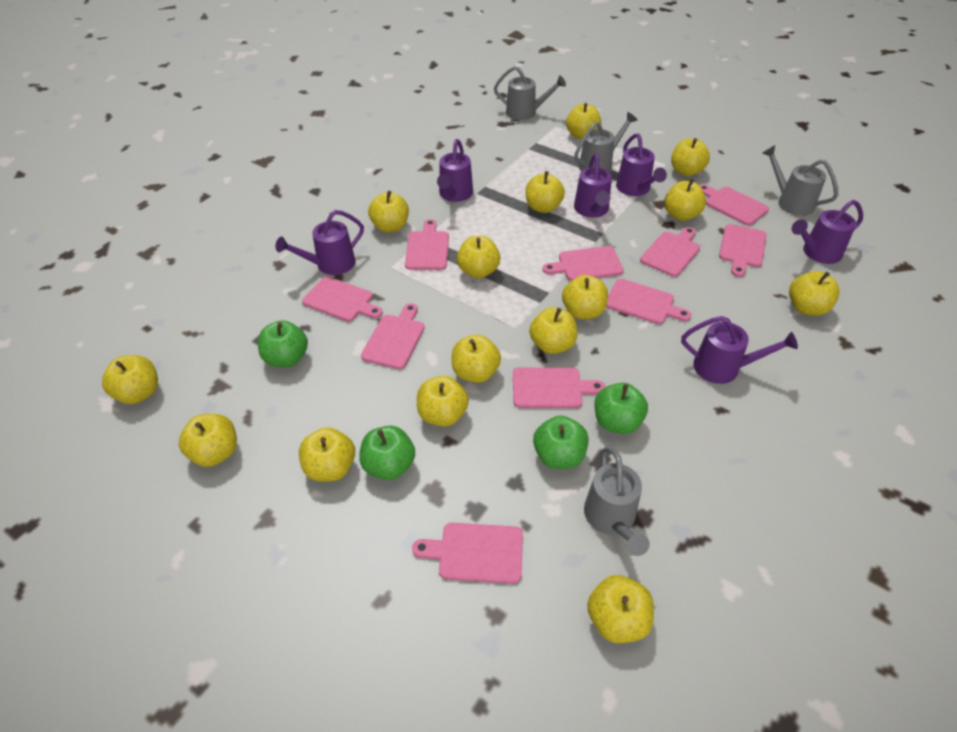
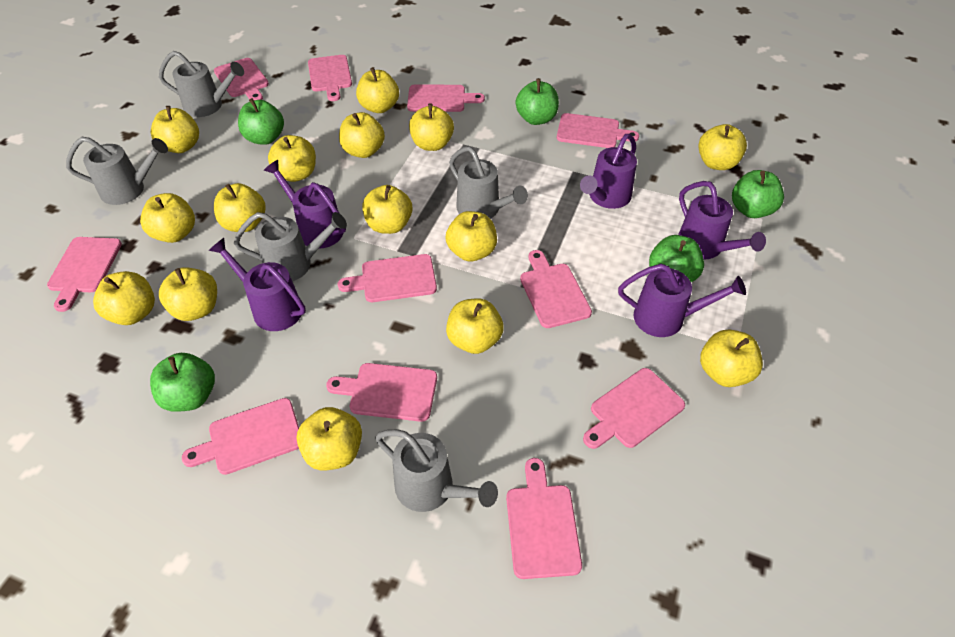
green apple: [258,320,308,367] [359,426,415,480] [533,415,589,469] [594,382,648,434] = 4 -> [150,353,215,412] [238,98,284,145] [516,78,559,125] [649,235,704,282] [732,170,784,218] = 5
grey watering can: [494,66,566,120] [574,112,637,172] [584,447,650,556] [763,145,838,216] = 4 -> [66,137,168,205] [159,51,244,117] [234,212,347,281] [375,429,498,512] [449,147,528,219] = 5
pink cutting board: [302,277,383,322] [361,303,425,369] [405,219,449,270] [412,523,523,584] [513,367,605,408] [543,246,624,281] [606,279,691,324] [640,227,700,277] [699,184,769,226] [719,224,767,277] = 10 -> [47,237,122,312] [182,398,299,475] [214,58,269,100] [308,55,352,101] [326,363,437,422] [338,254,437,302] [407,84,485,112] [506,458,582,579] [520,250,592,328] [557,113,639,148] [583,368,685,449] = 11
purple watering can: [276,210,364,275] [437,139,473,202] [574,153,612,218] [616,133,667,196] [681,316,798,384] [791,200,863,264] = 6 -> [209,238,306,331] [264,160,346,249] [580,134,637,209] [618,264,746,337] [678,181,766,260] = 5

